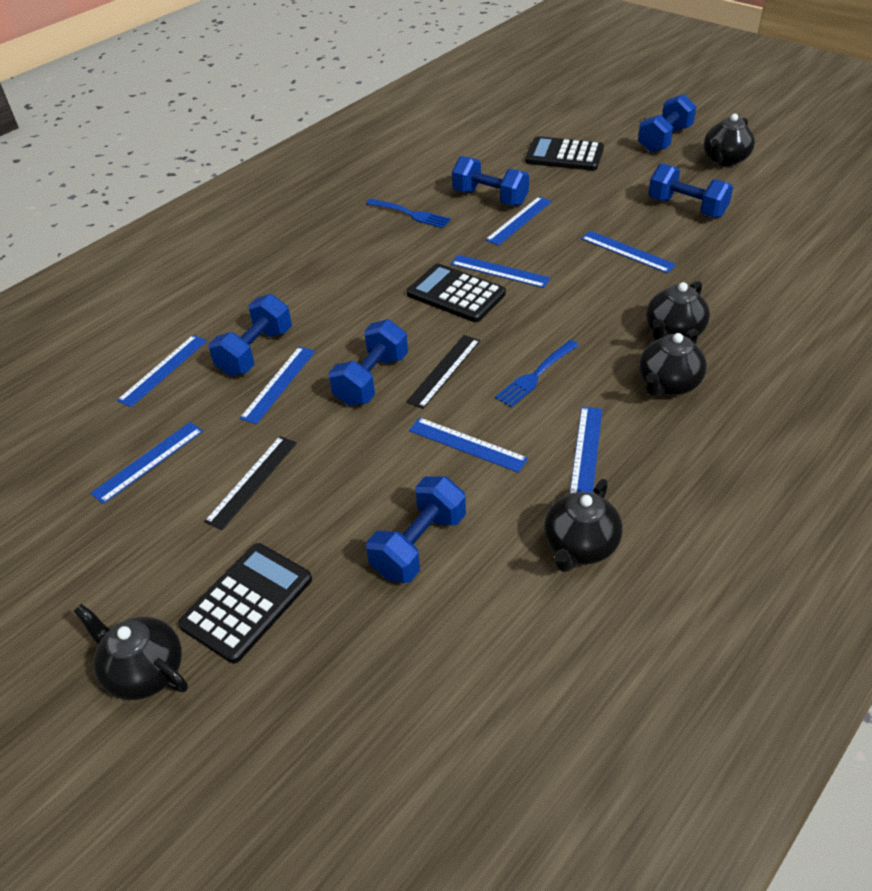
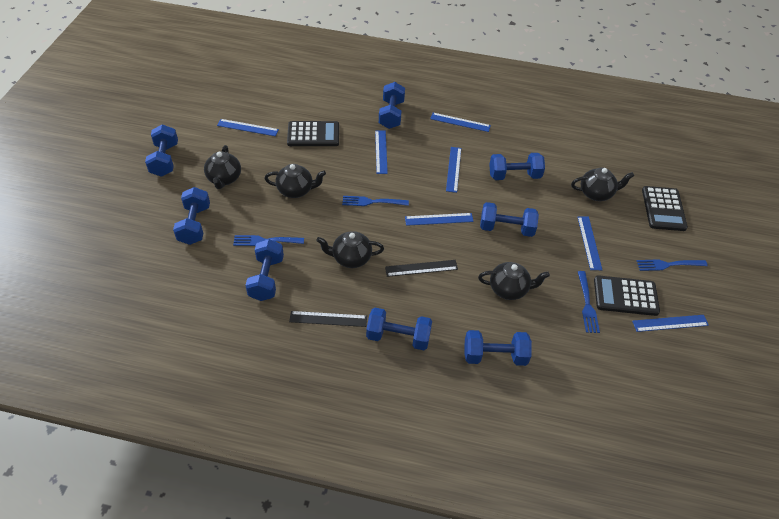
blue dumbbell: [209,294,292,376] [329,319,408,406] [366,476,466,583] [452,156,529,206] [638,94,697,153] [648,163,733,218] = 6 -> [145,125,178,177] [173,187,210,245] [245,239,284,301] [366,308,432,350] [379,82,405,129] [464,330,532,366] [480,202,539,237] [489,153,545,180] = 8
blue fork: [366,199,451,228] [495,340,579,407] = 2 -> [233,235,304,246] [342,196,409,206] [578,271,600,333] [637,259,708,271] = 4
blue ruler: [90,422,203,504] [117,335,207,407] [239,346,315,424] [409,417,528,473] [451,255,550,288] [485,197,552,246] [569,407,603,494] [581,231,676,273] = 8 -> [217,119,279,136] [375,130,388,174] [405,213,474,226] [430,113,491,132] [446,147,461,193] [577,216,602,270] [632,315,709,332] = 7

